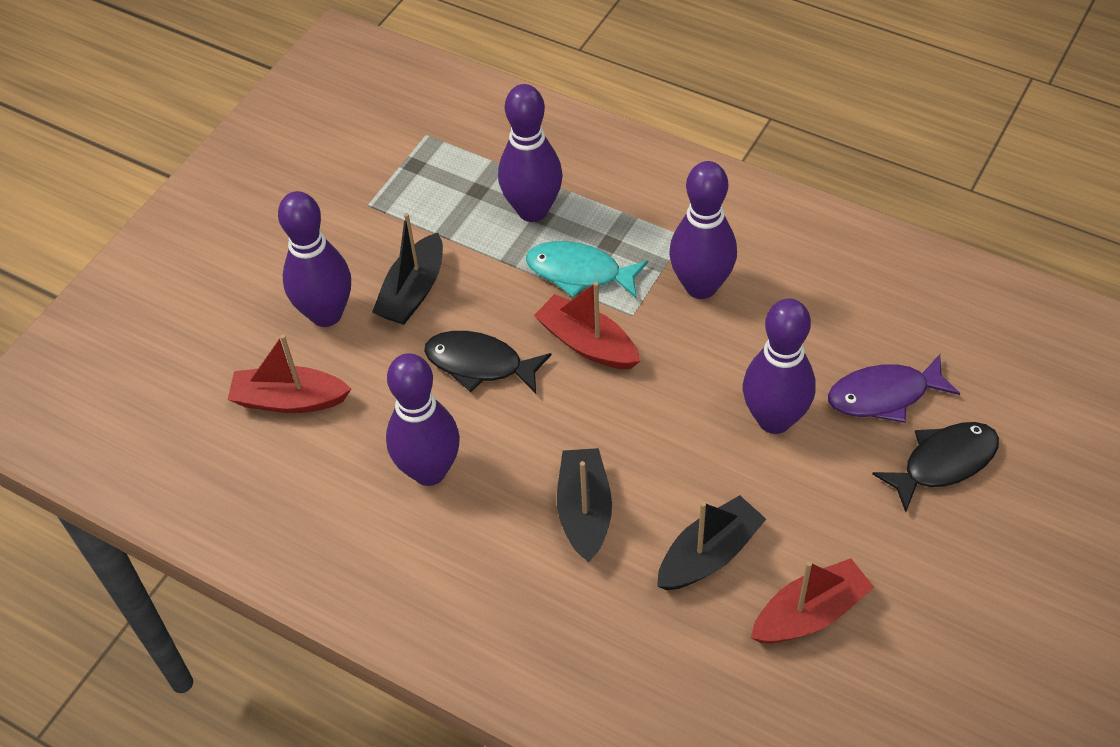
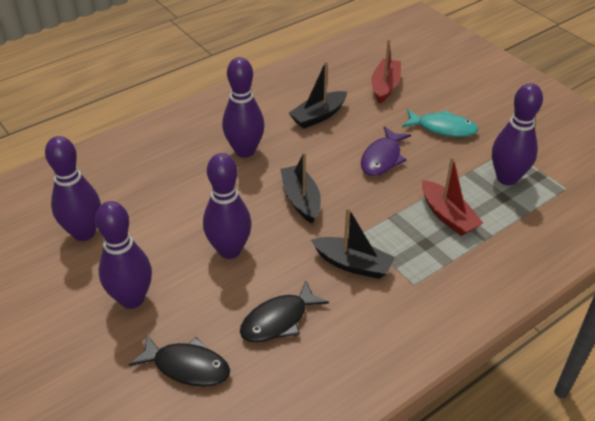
red boat: [228,334,351,413] [534,282,640,369] [751,558,874,643] = 3 -> [371,39,401,104] [422,157,483,236] = 2

